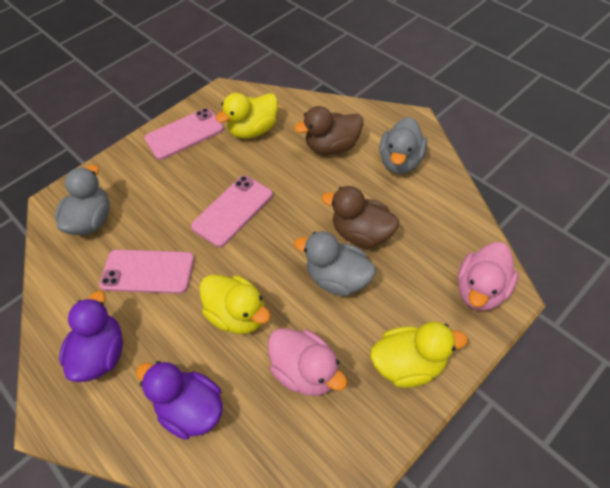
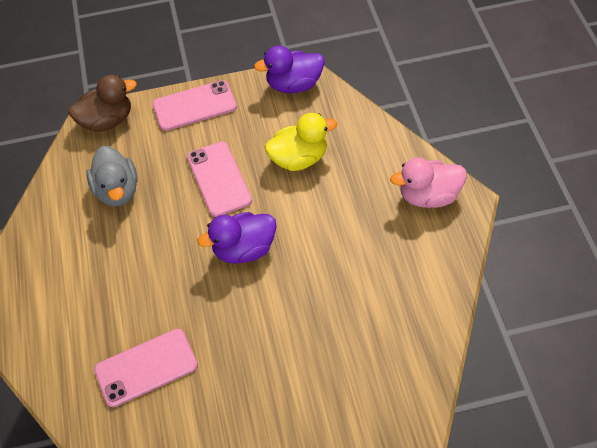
brown duck: [294,106,364,155] [322,186,399,248] = 2 -> [68,75,137,132] = 1
grey duck: [55,165,110,235] [294,231,376,296] [379,117,427,174] = 3 -> [86,146,137,207] = 1
pink duck: [268,328,348,396] [458,242,519,311] = 2 -> [390,157,467,208] = 1
yellow duck: [200,275,271,334] [216,93,278,139] [370,322,468,388] = 3 -> [265,113,337,171] = 1

